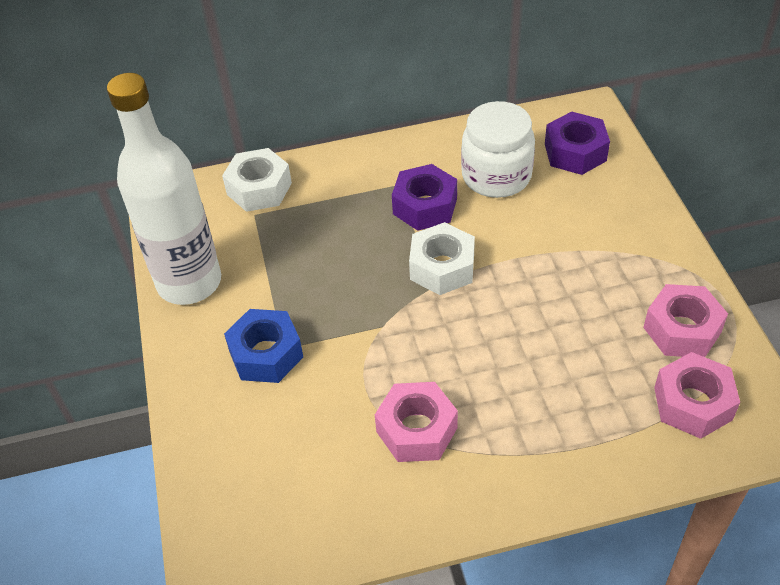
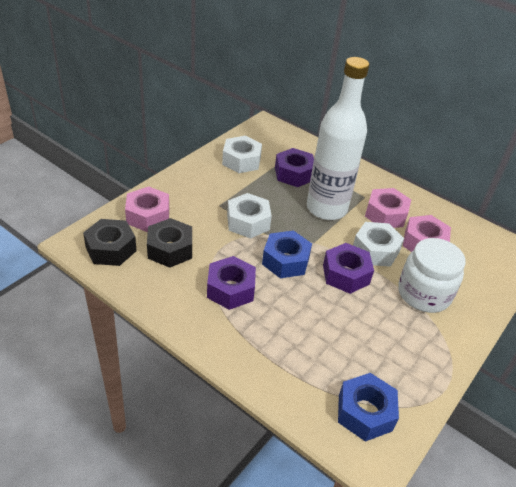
black nut: none = 0 -> [83,219,137,266] [147,218,192,268] = 2
blue nut: [224,309,303,383] = 1 -> [262,231,312,278] [338,373,399,442] = 2
purple nut: [392,164,457,231] [545,111,610,175] = 2 -> [207,256,256,310] [275,148,314,187] [323,243,374,294] = 3
white nut: [222,148,292,212] [409,222,475,295] = 2 -> [222,136,262,173] [227,193,272,239] [353,222,404,267] = 3

